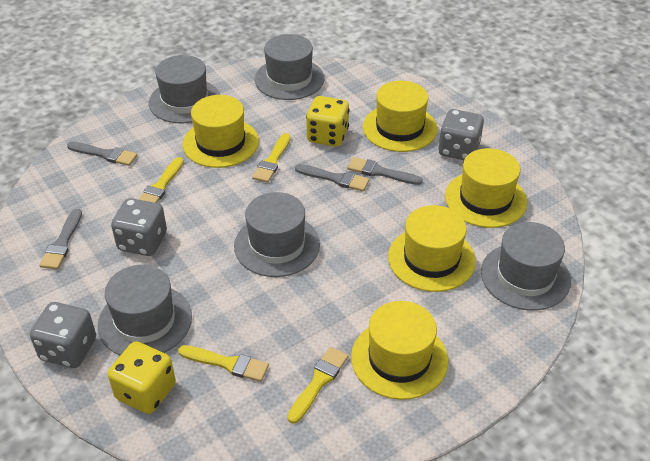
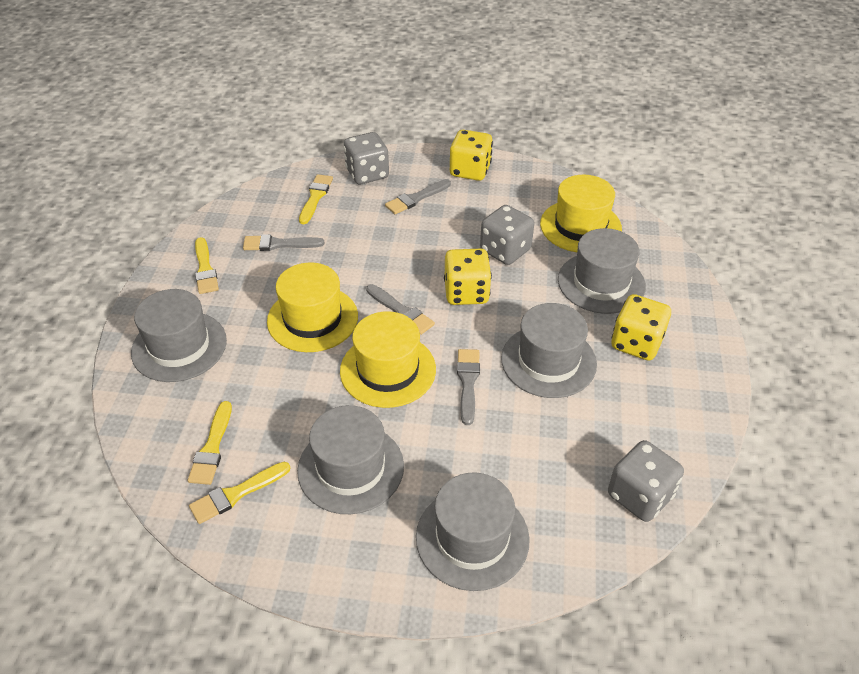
yellow dice: [108,341,176,414] [306,96,350,147] = 2 -> [444,249,492,305] [450,130,493,181] [611,294,671,361] = 3
yellow hat: [183,95,259,168] [351,301,448,400] [363,81,437,152] [388,205,476,292] [445,148,527,228] = 5 -> [267,262,358,352] [340,311,436,408] [540,175,622,252] = 3

